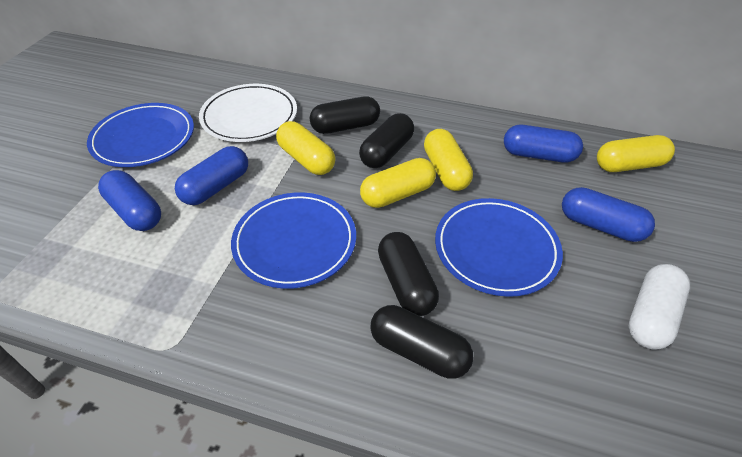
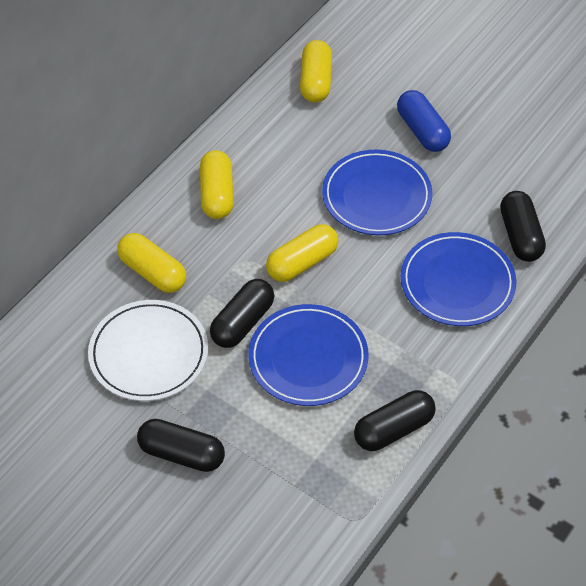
blue capsule: [98,170,161,231] [175,146,248,205] [504,125,583,163] [562,187,655,242] = 4 -> [397,90,451,152] = 1
white capsule: [629,264,690,349] = 1 -> none = 0

